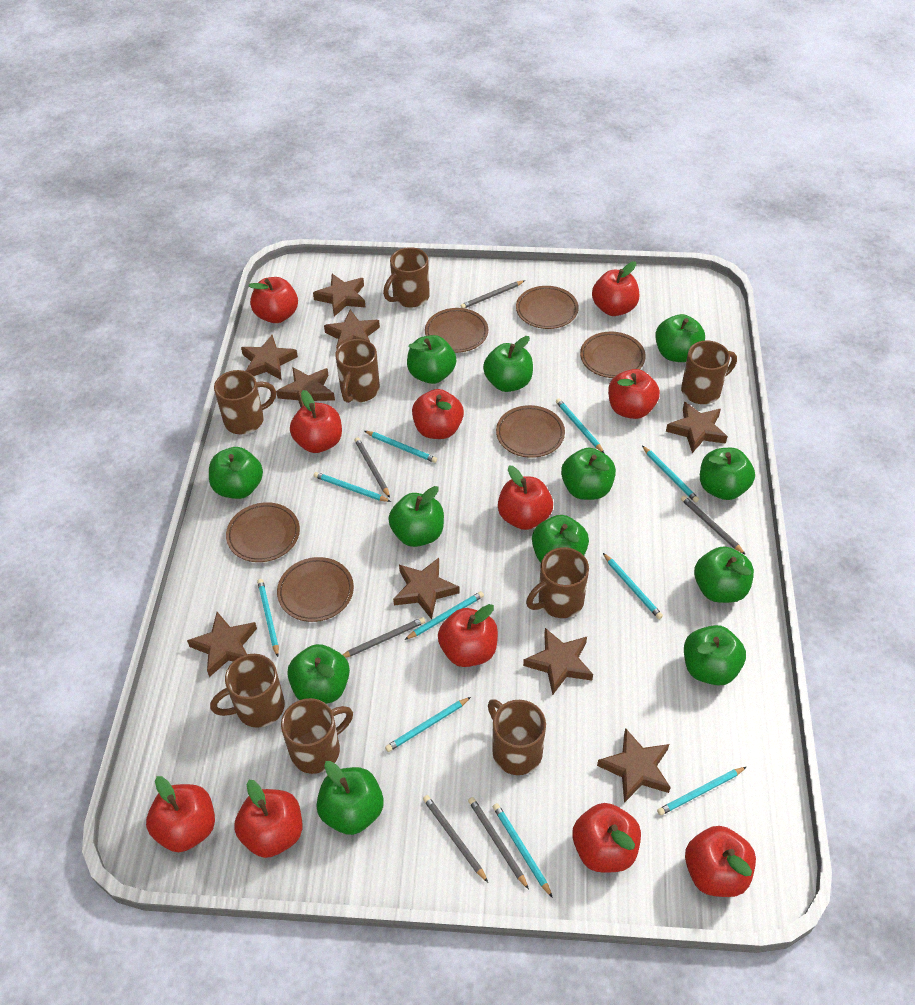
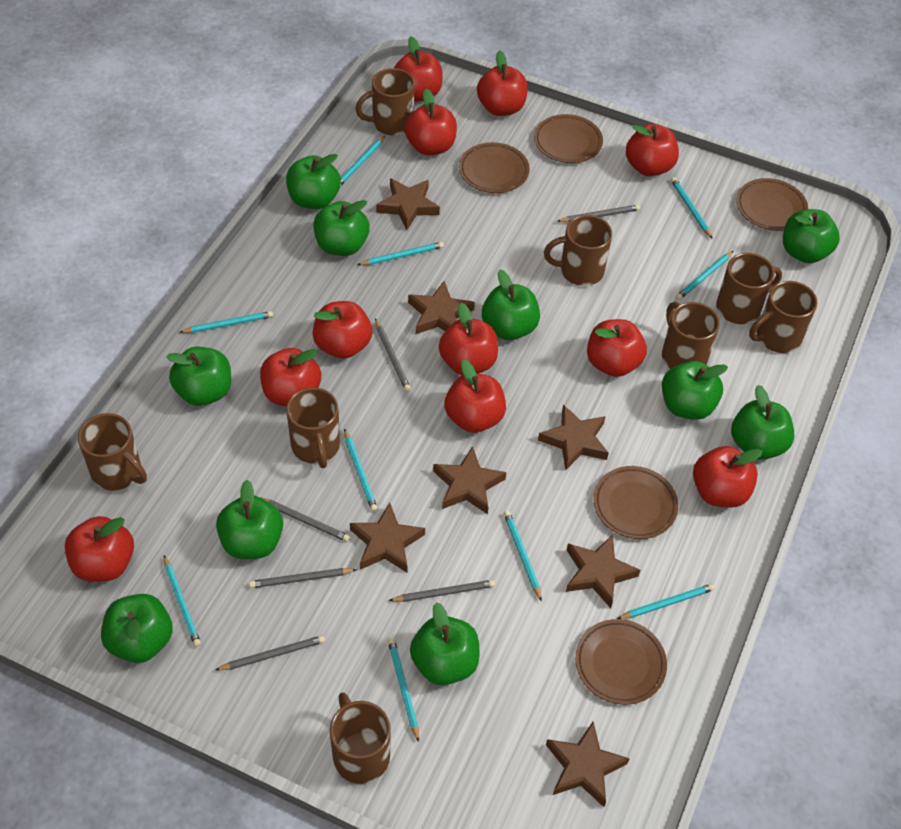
brown plate: [226,502,300,562] [277,557,354,622] [425,308,488,353] [496,405,565,458] [516,286,579,329] [580,332,646,378] = 6 -> [459,142,530,193] [534,114,603,163] [575,619,667,705] [594,466,678,539] [736,178,808,231] = 5
brown star: [187,612,257,677] [241,335,298,380] [276,367,335,407] [313,274,366,317] [324,310,380,348] [393,558,460,619] [523,628,593,695] [597,728,671,803] [666,402,728,453] = 9 -> [350,502,425,572] [376,178,440,230] [408,281,475,334] [433,446,506,514] [538,404,609,470] [546,722,630,807] [566,535,640,608] = 7
green apple: [209,447,263,499] [287,644,350,704] [316,761,384,835] [388,486,444,547] [407,335,456,384] [483,336,533,392] [532,515,589,563] [561,448,616,500] [655,314,705,362] [684,625,746,686] [694,546,754,603] [700,448,755,500] = 12 -> [101,594,173,663] [166,347,231,406] [216,480,283,559] [286,154,341,209] [314,200,370,256] [410,602,479,685] [482,270,540,340] [662,361,728,420] [731,385,794,460] [783,209,840,263] = 10

